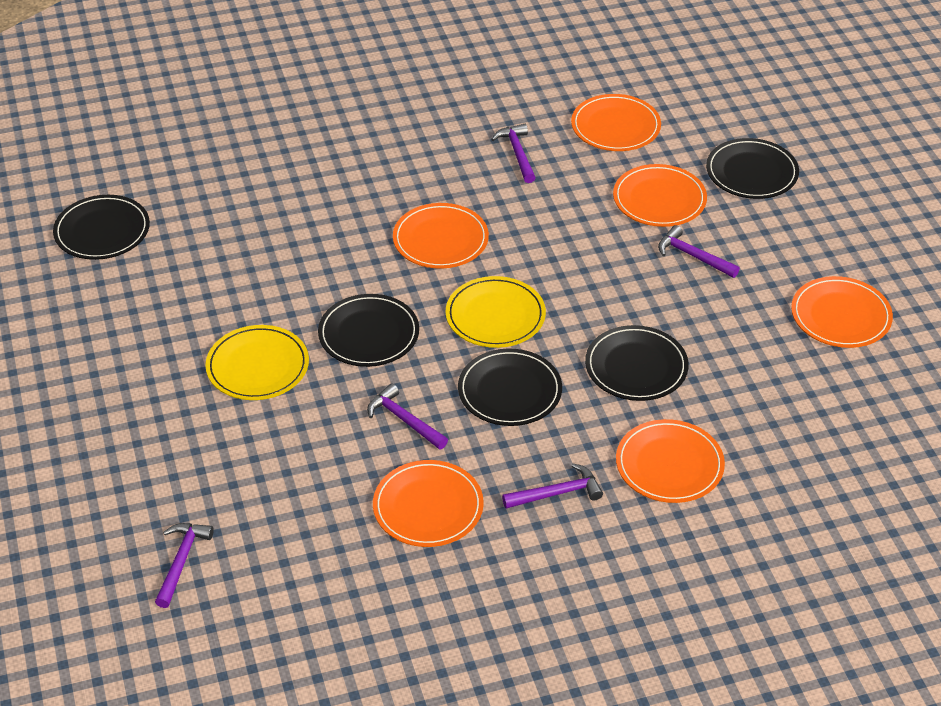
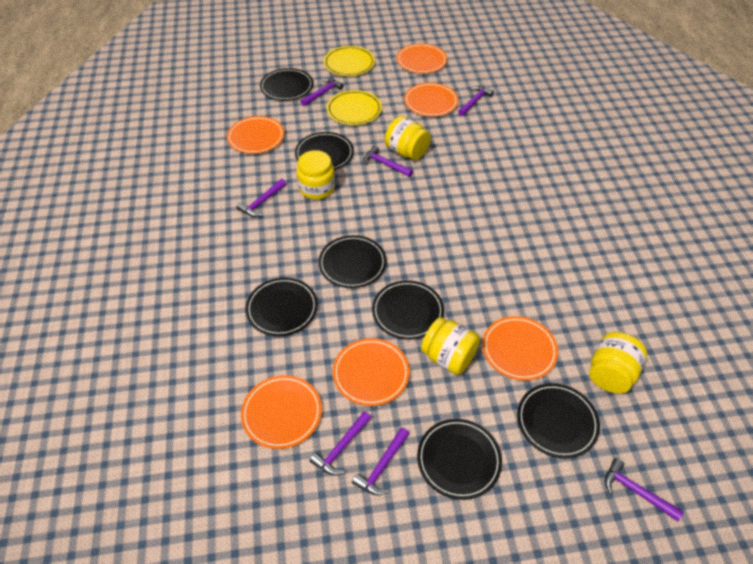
black plate: [53,195,150,260] [318,294,419,367] [458,349,562,426] [585,325,689,401] [706,138,799,199] = 5 -> [246,277,318,336] [260,68,313,101] [295,132,354,170] [318,235,387,288] [372,280,444,340] [417,419,502,500] [517,383,600,459] = 7
purple hammer: [155,523,214,608] [367,384,448,450] [491,124,536,183] [502,464,603,509] [658,225,740,278] = 5 -> [237,179,286,217] [301,78,344,106] [309,411,371,475] [352,427,409,496] [364,146,413,177] [458,86,494,116] [605,458,684,521] = 7
yellow jar: none = 0 -> [297,150,335,199] [385,116,431,160] [421,317,480,375] [589,332,647,394] = 4

